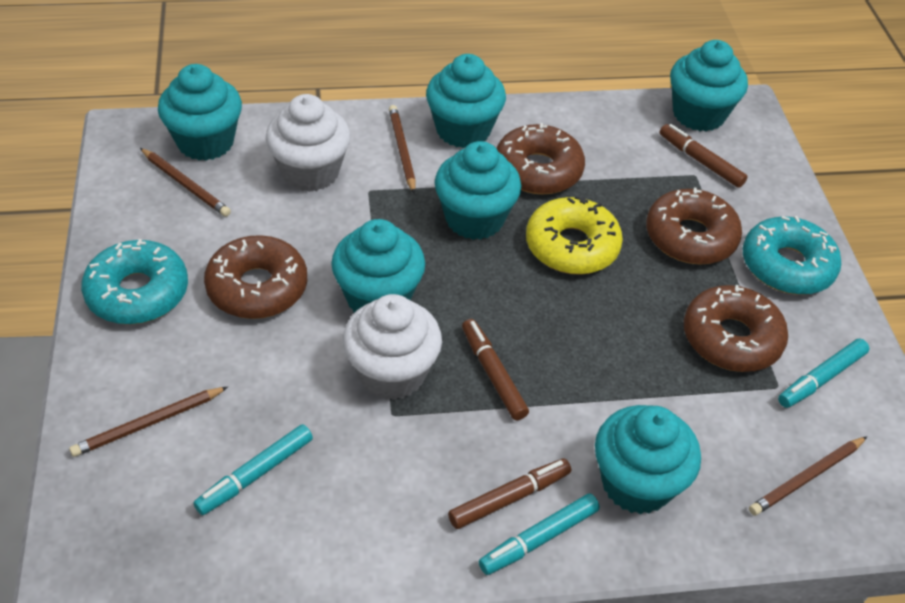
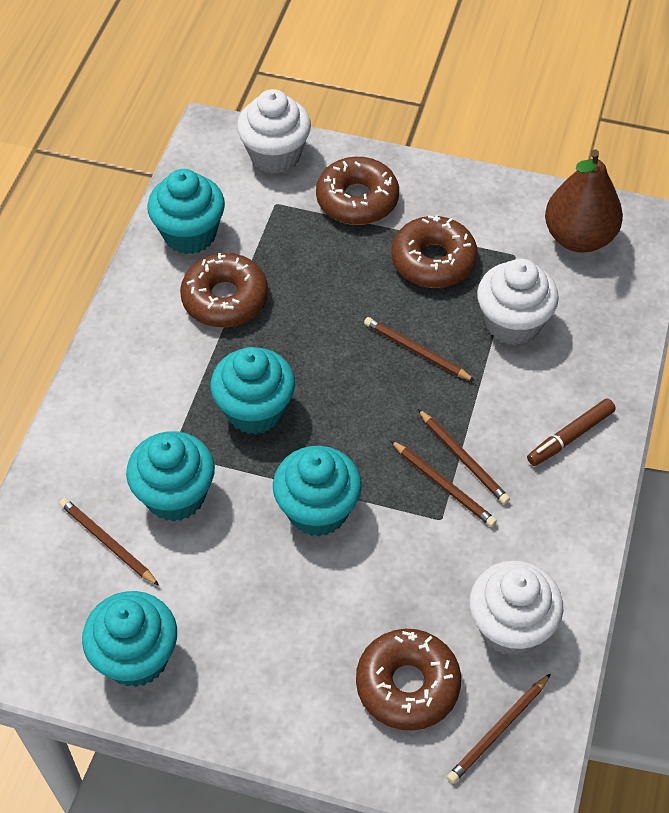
brown marker: [448,459,571,529] [462,319,529,420] [659,124,748,188] = 3 -> [527,398,616,466] = 1
brown pear: none = 0 -> [545,149,623,253] = 1
brown pencil: [69,387,228,457] [140,148,231,217] [389,105,416,194] [749,436,867,516] = 4 -> [59,498,159,586] [364,317,475,381] [390,440,497,527] [418,409,510,504] [447,673,551,783] = 5
turquoise cupcake: [158,64,242,161] [331,219,425,313] [426,54,506,148] [435,141,522,240] [595,405,701,514] [670,40,748,132] = 6 -> [82,591,177,687] [126,431,215,522] [147,169,225,254] [211,347,295,434] [273,446,362,536] = 5
turquoise donut: [81,239,188,325] [743,216,842,295] = 2 -> none = 0
turquoise marker: [193,424,313,515] [479,494,600,575] [778,339,869,408] = 3 -> none = 0
white cupcake: [266,94,351,192] [343,294,442,400] = 2 -> [237,89,311,174] [469,561,563,656] [477,259,559,345] = 3
yellow donut: [526,196,623,275] = 1 -> none = 0

